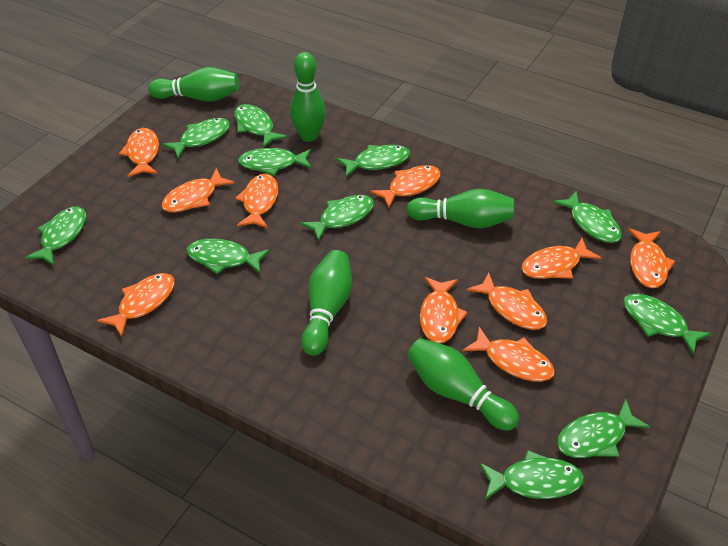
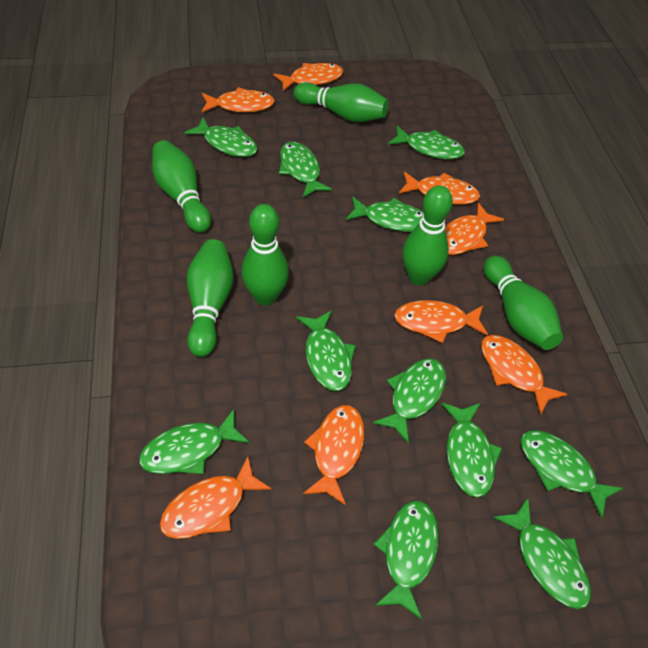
green bowling pin: [148,67,239,102] [290,52,326,142] [301,250,352,356] [407,189,514,228] [407,338,519,431] = 5 -> [152,140,211,233] [187,239,234,357] [241,204,289,306] [294,82,389,122] [402,185,453,286] [484,256,563,350] = 6
orange fish: [97,273,175,337] [119,128,159,177] [161,168,235,212] [235,174,278,228] [370,165,441,208] [420,277,468,343] [463,327,555,382] [467,272,547,330] [521,238,601,279] [628,228,675,288] = 10 -> [160,456,271,539] [202,87,275,112] [273,63,343,91] [303,405,364,505] [394,300,488,343] [399,171,480,205] [445,203,504,255] [481,335,567,415] = 8

